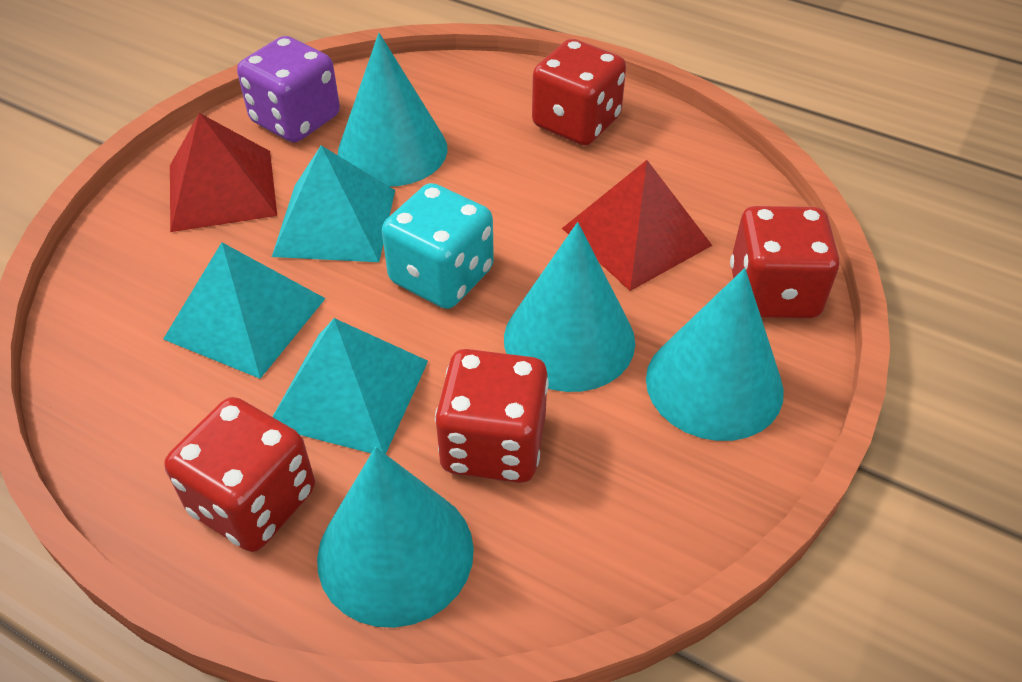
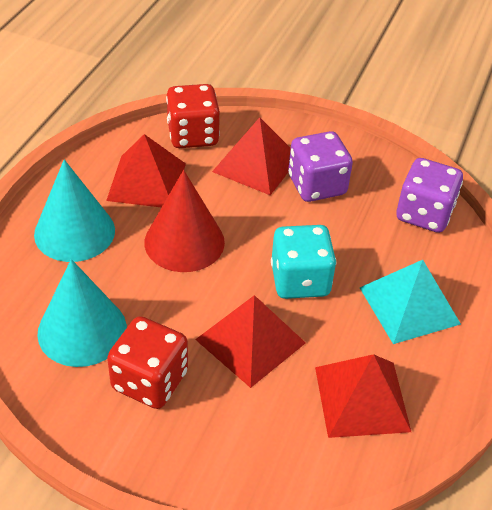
purple dice: [237,36,340,142] = 1 -> [288,131,353,202] [396,158,463,233] = 2
red cone: none = 0 -> [144,170,225,272] = 1
red dice: [164,397,315,552] [435,349,549,483] [532,39,626,145] [730,206,839,318] = 4 -> [107,316,188,409] [166,84,220,148] = 2
red pyramid: [170,113,277,232] [562,160,712,291] = 2 -> [106,134,186,208] [195,295,306,388] [212,117,291,195] [315,354,411,438] = 4
turquoise cone: [317,447,474,628] [338,33,447,187] [504,222,635,392] [646,268,784,441] = 4 -> [34,159,115,262] [37,259,127,367] = 2
turquoise pyramid: [163,242,326,379] [272,146,395,262] [272,318,428,454] = 3 -> [360,260,461,344] = 1

